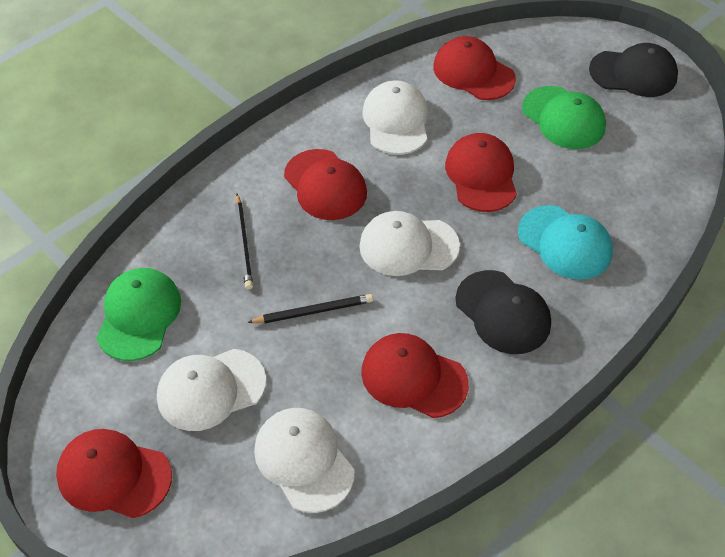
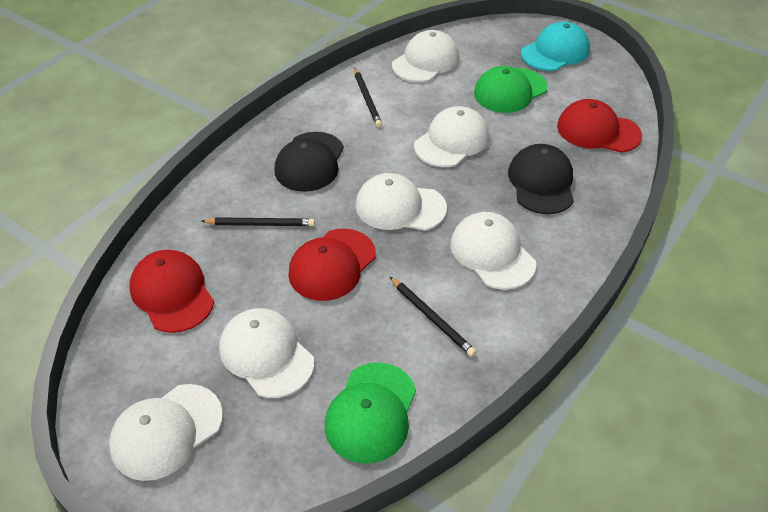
black pencil: [235,194,253,289] [247,294,373,323] = 2 -> [201,217,315,226] [354,68,382,127] [389,276,476,357] = 3
red cap: [56,429,172,518] [284,149,367,220] [361,333,469,418] [433,36,516,100] [445,133,517,212] = 5 -> [129,250,214,333] [288,229,376,301] [557,99,642,153] = 3
white cap: [157,349,266,431] [254,408,355,513] [359,211,460,276] [362,80,428,155] = 4 -> [109,384,223,481] [219,308,314,398] [355,173,447,231] [392,30,459,82] [414,106,489,167] [450,212,536,290] = 6

